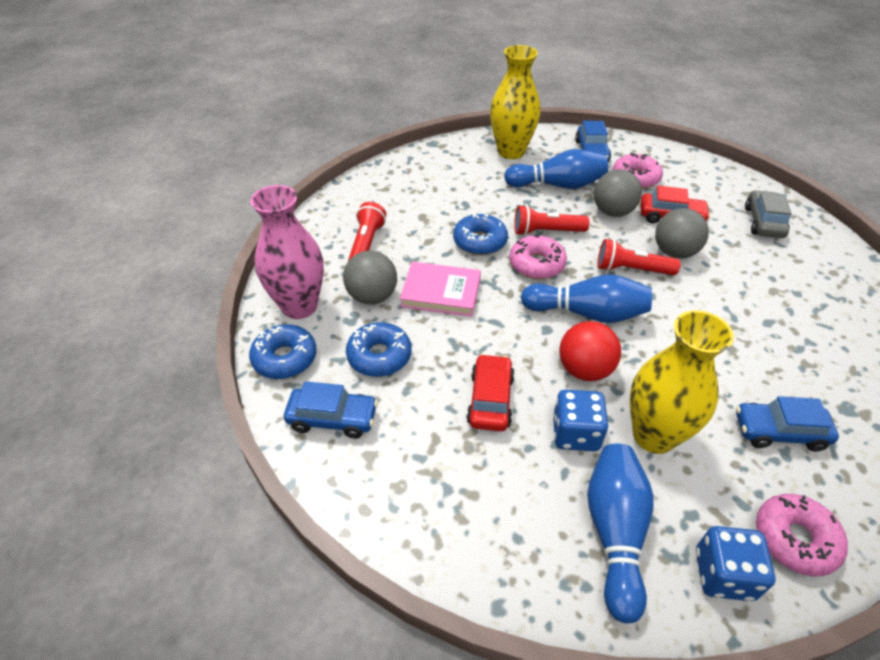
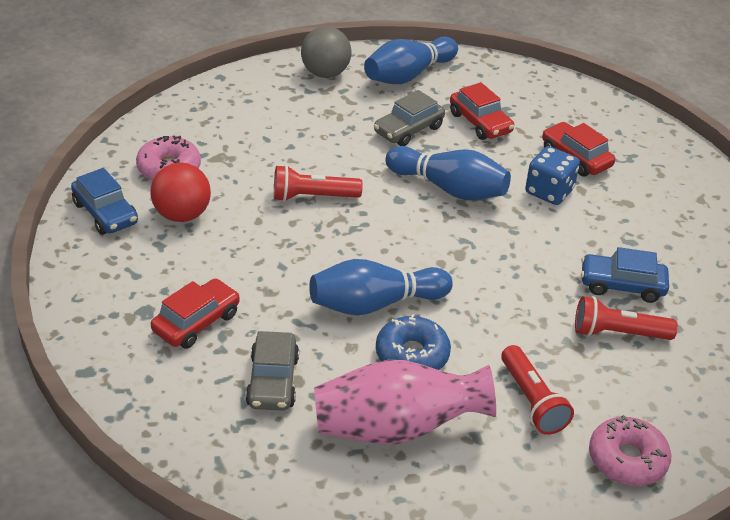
blue car: [284,381,378,438] [575,121,611,162] [736,396,839,452] = 3 -> [71,168,138,235] [581,247,669,303] = 2
blue dice: [553,390,608,451] [696,526,775,601] = 2 -> [525,146,580,205] = 1
blue donut: [249,324,317,379] [346,322,411,377] [453,213,508,255] = 3 -> [376,314,451,370] = 1
grey ball: [343,250,397,304] [594,169,642,217] [655,208,709,259] = 3 -> [301,26,351,78] = 1
grey car: [745,190,792,238] = 1 -> [245,331,299,410] [374,90,445,146] = 2
pink book: [400,262,481,317] = 1 -> none = 0
pink donut: [509,235,567,279] [613,153,663,189] [756,494,848,576] = 3 -> [136,136,201,180] [589,415,671,486] = 2
red car: [467,354,515,431] [641,185,710,223] = 2 -> [151,279,240,349] [450,82,515,140] [542,122,615,177] = 3
yellow vase: [490,45,540,159] [630,310,734,454] = 2 -> none = 0

